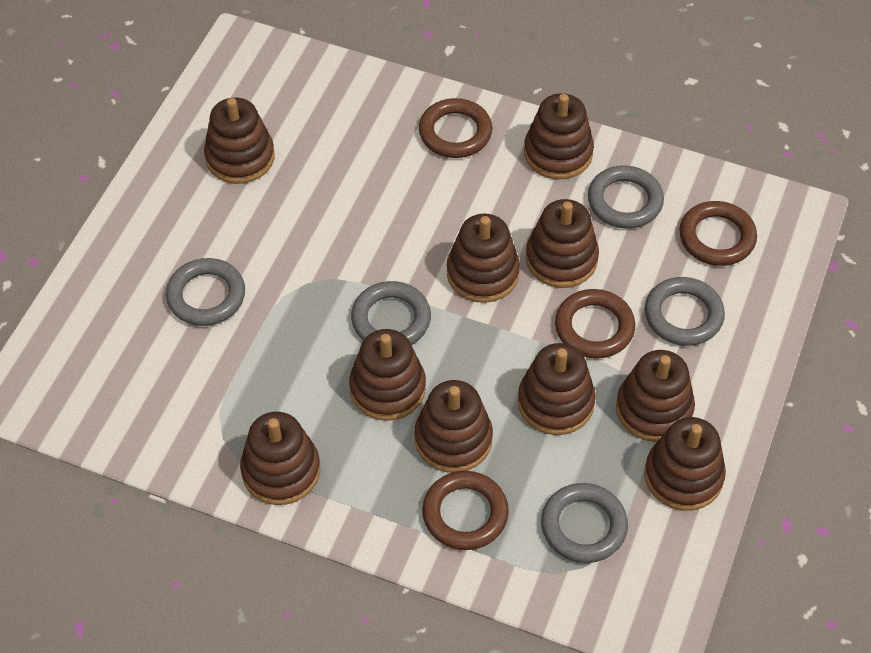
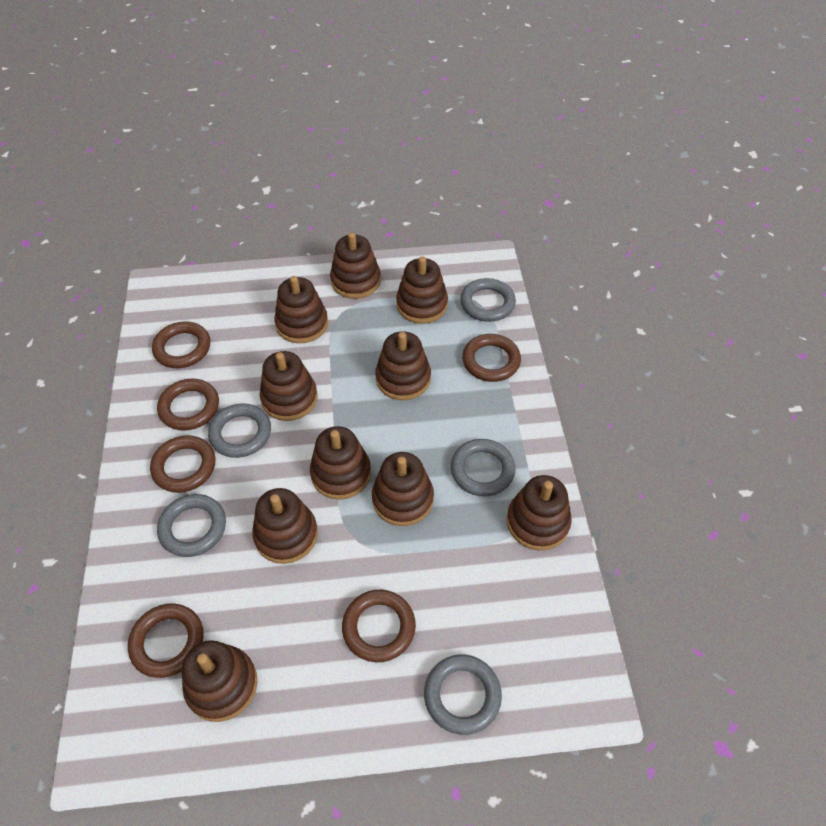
brown ring: [419,98,492,158] [422,471,509,550] [555,289,635,358] [680,201,757,266] = 4 -> [128,604,204,678] [150,435,215,493] [152,321,210,368] [157,379,219,431] [342,590,416,662] [462,334,521,382] = 6

